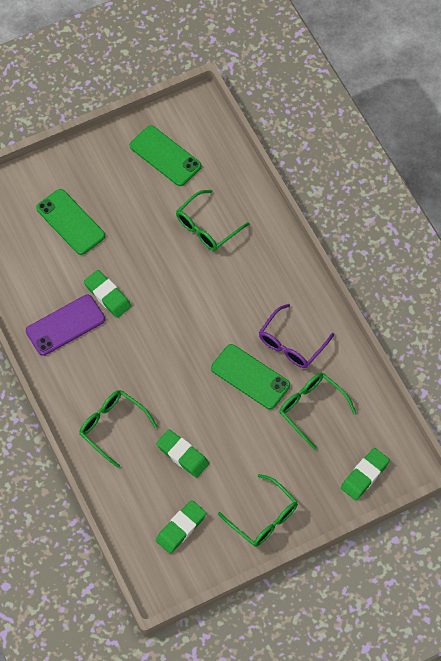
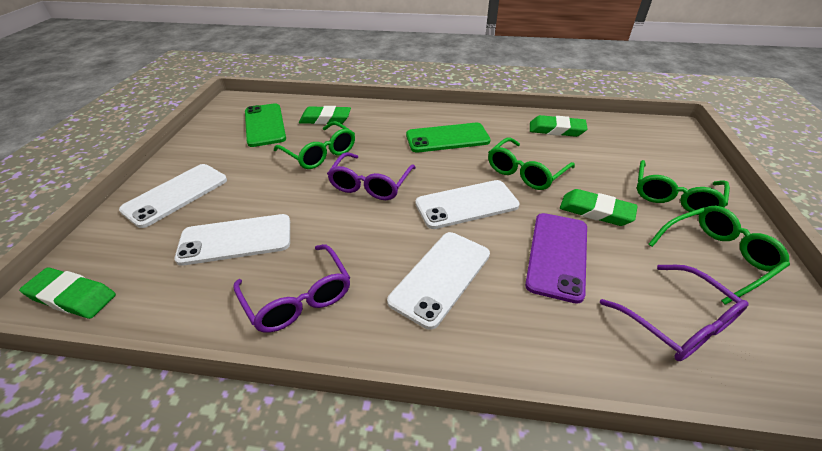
green phone: [36,189,105,255] [130,125,201,186] [211,344,290,409] = 3 -> [245,103,286,147] [406,123,491,152] = 2
purple glasses: [259,304,334,368] = 1 -> [233,244,350,333] [327,152,416,200] [600,265,749,361] = 3
white phone: none = 0 -> [119,164,227,228] [175,214,290,266] [387,232,490,329] [415,180,520,229] = 4

